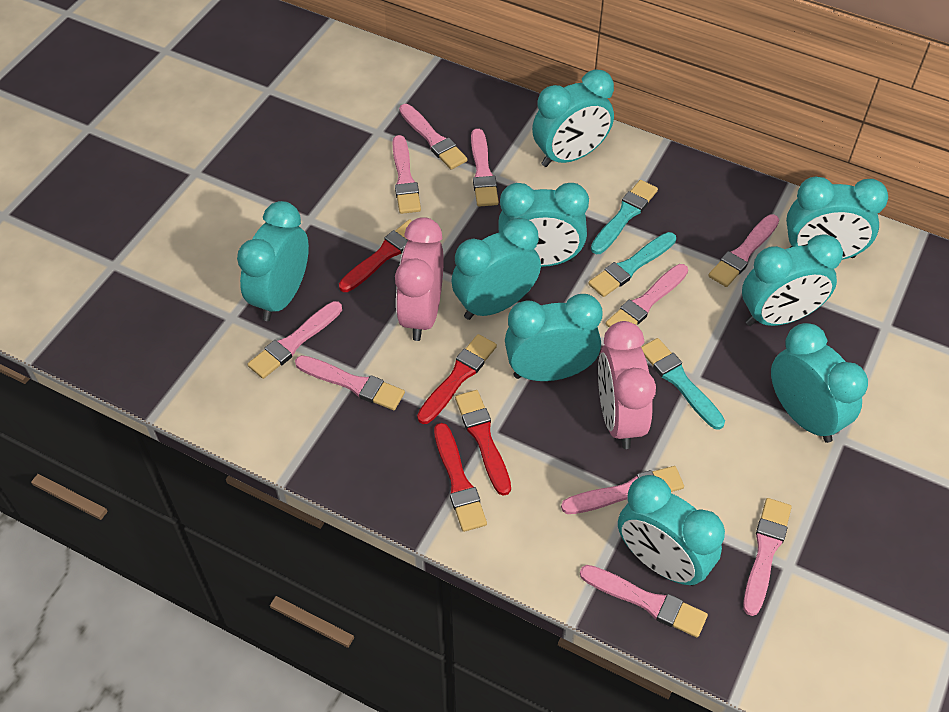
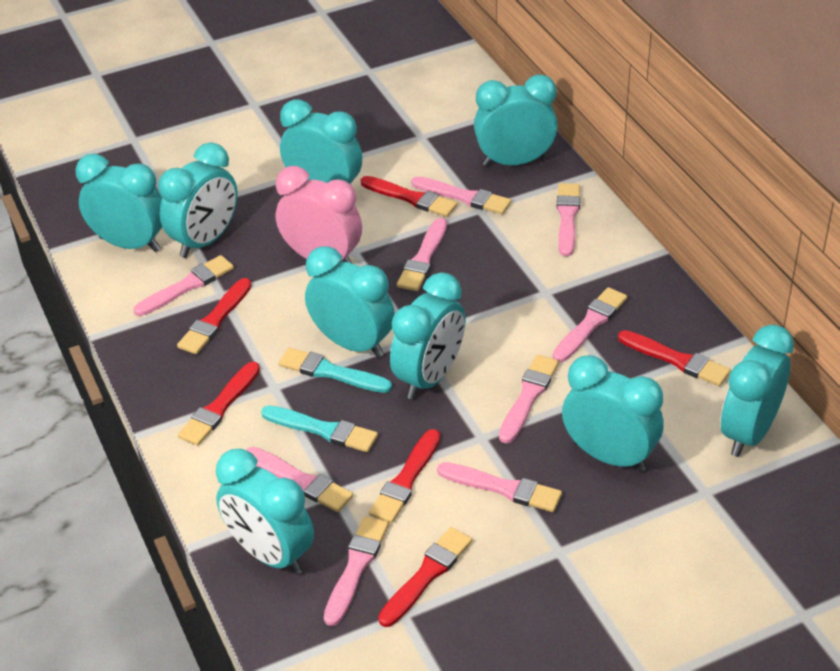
pink brush: [247,301,342,379] [295,355,405,410] [392,135,421,214] [399,104,468,169] [471,129,499,207] [561,466,684,514] [580,565,708,638] [606,264,688,327] [708,214,779,287] [743,498,792,616] = 10 -> [133,255,234,316] [246,447,353,512] [324,516,389,626] [397,218,447,291] [411,176,511,214] [437,462,562,512] [499,355,559,443] [553,287,627,362] [557,183,580,256] = 9
pink clock: [395,217,444,341] [598,321,656,449] = 2 -> [276,166,362,263] = 1
red brush: [339,219,412,292] [417,334,497,424] [434,423,487,532] [455,390,511,496] = 4 -> [177,278,252,354] [178,362,260,446] [361,176,457,217] [369,429,440,523] [378,527,472,627] [618,330,731,386] = 6
turquoise brush: [588,232,676,297] [591,180,658,254] [641,338,725,430] = 3 -> [261,405,378,452] [279,348,392,393] = 2

